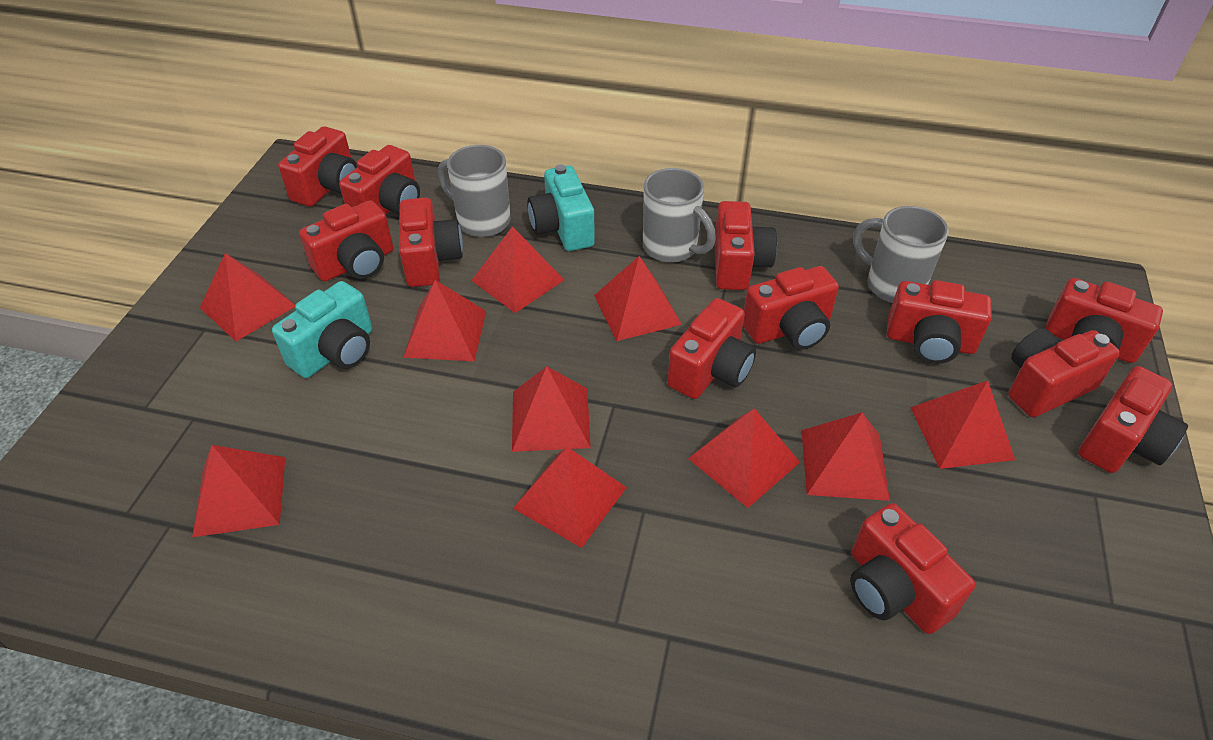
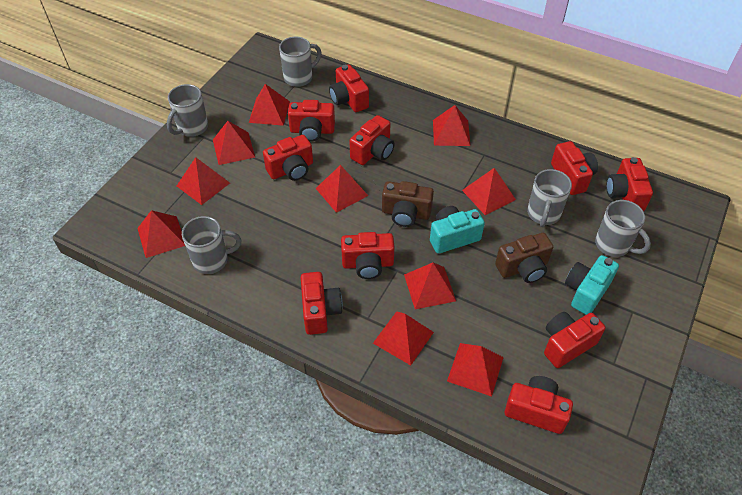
brown camera: none = 0 -> [382,181,434,227] [495,233,553,283] = 2
grey mug: [438,145,511,237] [643,168,716,263] [853,206,949,303] = 3 -> [167,84,208,137] [182,216,241,274] [279,37,322,87] [527,169,572,227] [595,200,651,257] = 5
red camera: [278,126,357,207] [299,200,393,282] [339,145,420,215] [399,198,463,287] [667,298,756,399] [715,201,777,290] [743,266,839,350] [850,503,976,634] [887,280,992,364] [1008,328,1120,417] [1045,278,1163,363] [1078,366,1188,473] = 12 -> [263,135,313,181] [288,100,335,142] [301,272,343,335] [329,64,369,112] [341,232,395,279] [349,115,394,165] [505,376,573,434] [544,312,605,368] [551,141,598,195] [606,157,653,211] = 10

